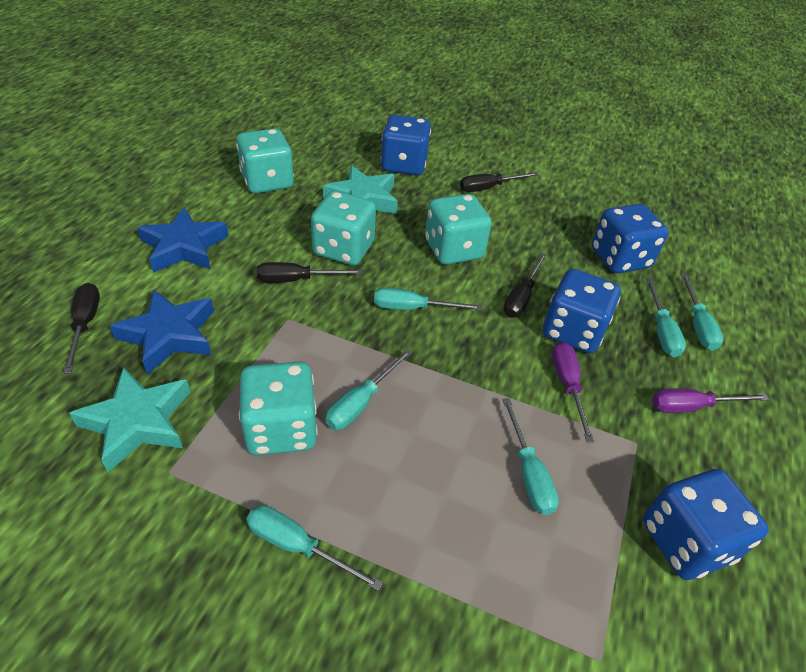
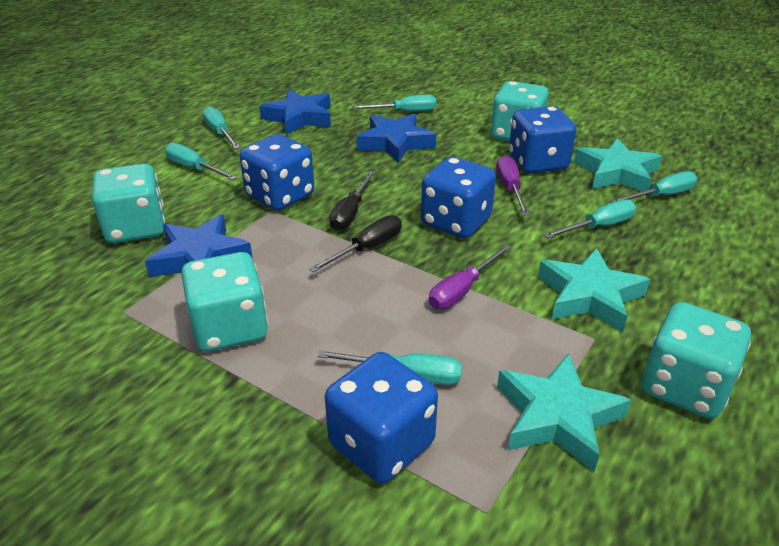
black screwdriver: [63,283,100,374] [257,262,363,283] [460,172,539,192] [504,253,547,318] = 4 -> [309,215,402,273] [329,171,376,231] = 2
blue star: [110,290,214,374] [137,207,228,273] = 2 -> [145,215,253,277] [259,90,331,135] [357,113,436,163] = 3
turquoise star: [69,367,191,472] [323,166,398,214] = 2 -> [497,354,631,472] [538,248,650,332] [574,138,662,192] = 3

